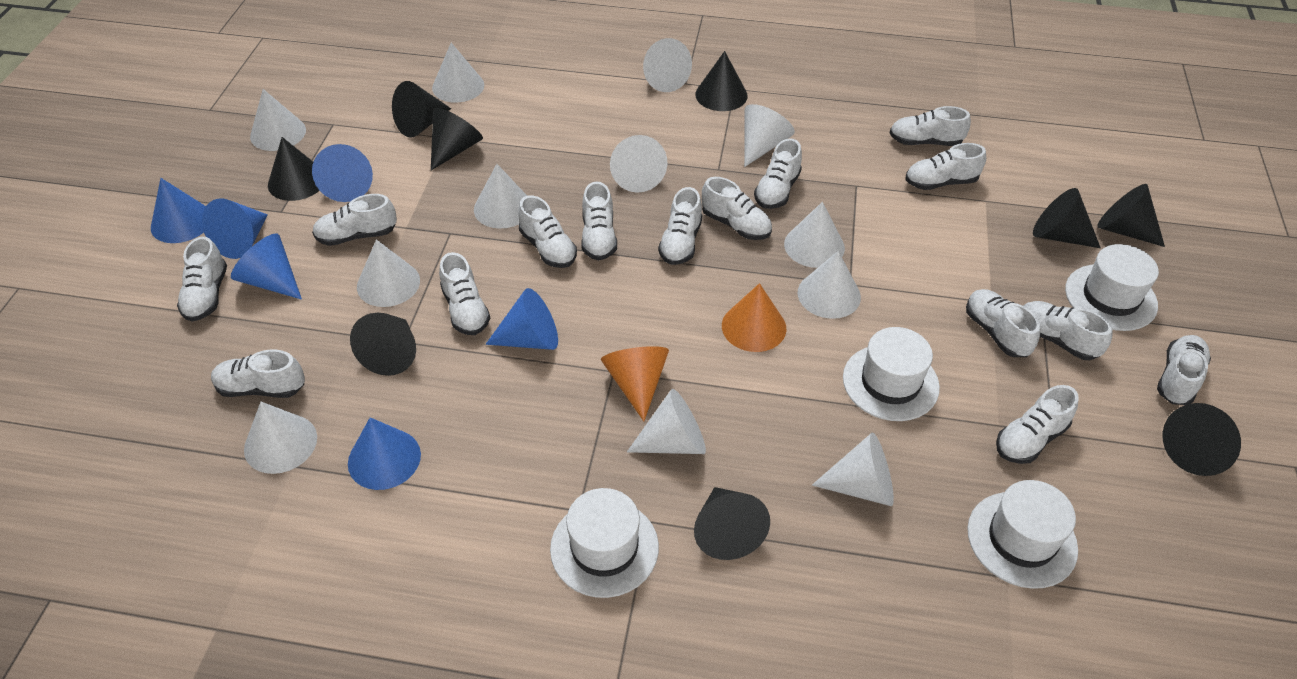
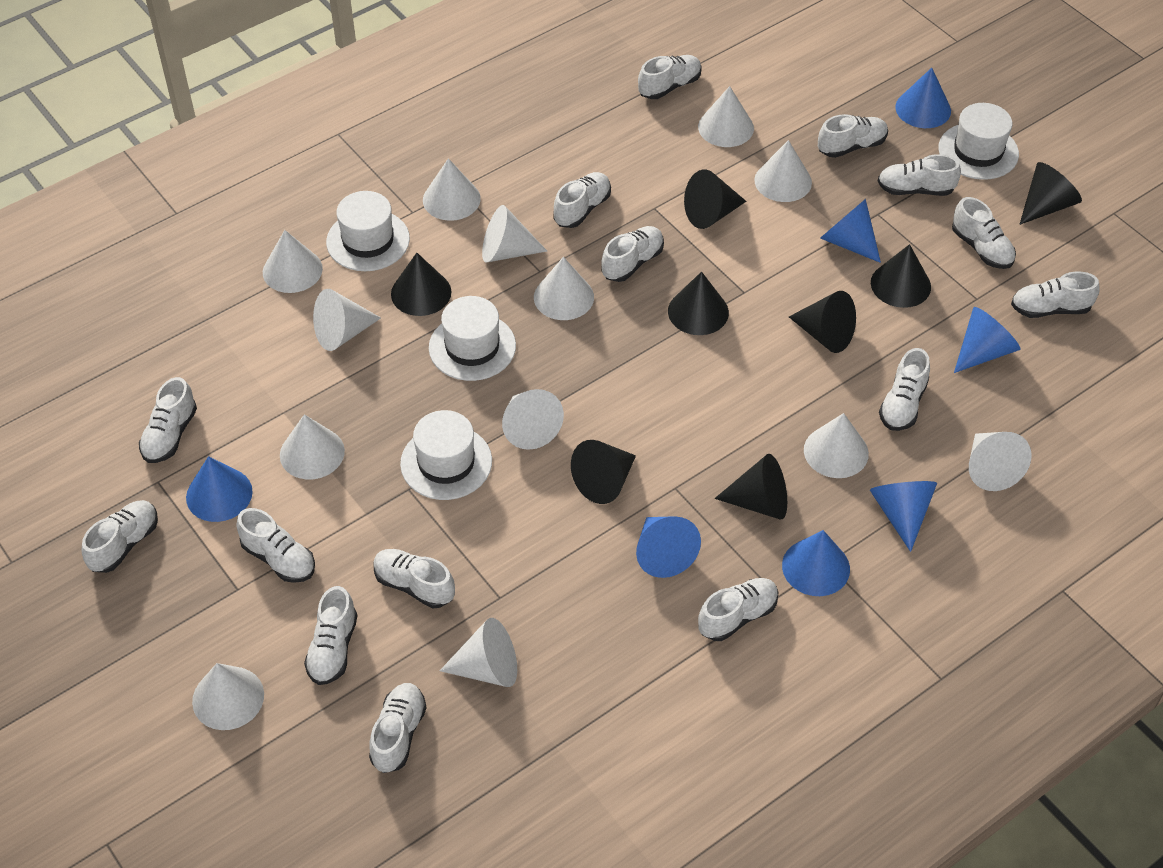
black cone: [268,137,320,201] [350,313,416,376] [392,81,451,137] [431,108,483,170] [694,487,770,560] [695,51,748,111] [1033,188,1101,248] [1098,184,1165,247] [1163,403,1241,476] = 9 -> [391,253,451,316] [571,440,636,504] [668,272,729,335] [684,169,746,229] [715,454,787,520] [789,291,856,353] [871,244,931,308] [1019,162,1082,225] = 8
blue cone: [151,178,206,243] [202,198,268,259] [231,234,302,300] [312,144,373,202] [348,417,421,490] [486,288,558,350] = 6 -> [186,456,253,522] [636,516,701,578] [782,530,850,596] [820,199,881,263] [870,481,937,552] [895,68,951,128] [954,307,1021,373] = 7
orange cone: [601,346,669,421] [722,283,786,352] = 2 -> none = 0
white cone: [244,402,317,474] [250,89,306,151] [357,239,420,307] [432,43,485,103] [474,164,527,229] [610,135,668,193] [627,389,706,454] [643,38,692,92] [744,104,795,167] [784,202,845,268] [798,251,861,319] [812,432,894,506] = 12 -> [192,663,264,730] [263,230,323,293] [280,414,345,479] [313,289,381,351] [423,158,481,221] [440,618,517,687] [482,205,547,263] [502,389,564,450] [534,257,594,320] [698,86,754,147] [754,140,812,202] [804,413,869,478] [969,432,1031,491] = 13

